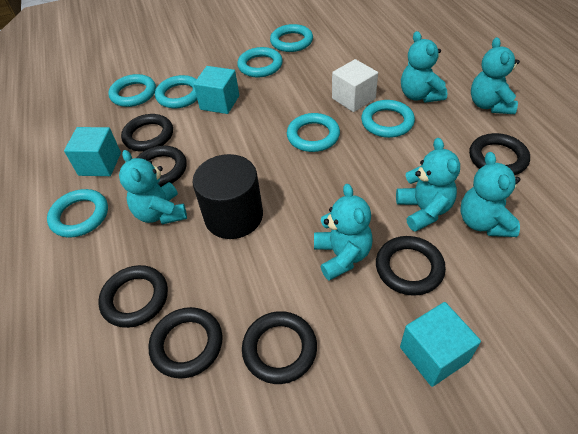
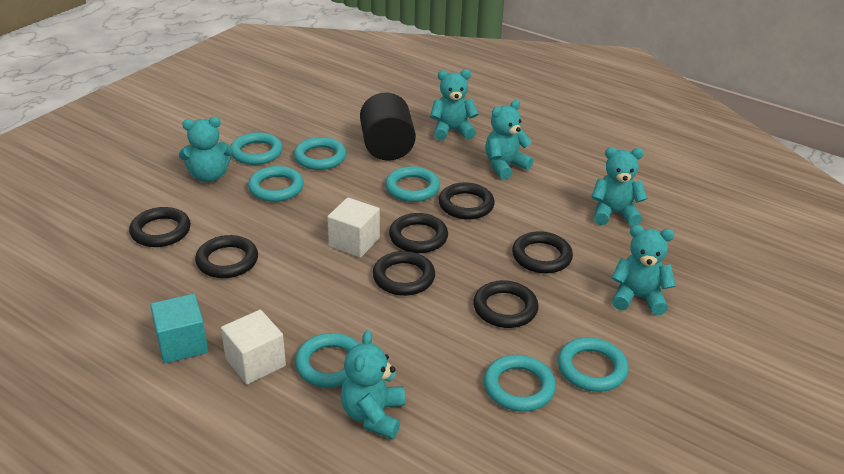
turquoise cube: [64,127,121,176] [194,66,239,114] [400,302,481,387] = 3 -> [150,294,208,364] = 1
white cube: [332,59,378,112] = 1 -> [221,310,286,384] [327,197,380,258] = 2

